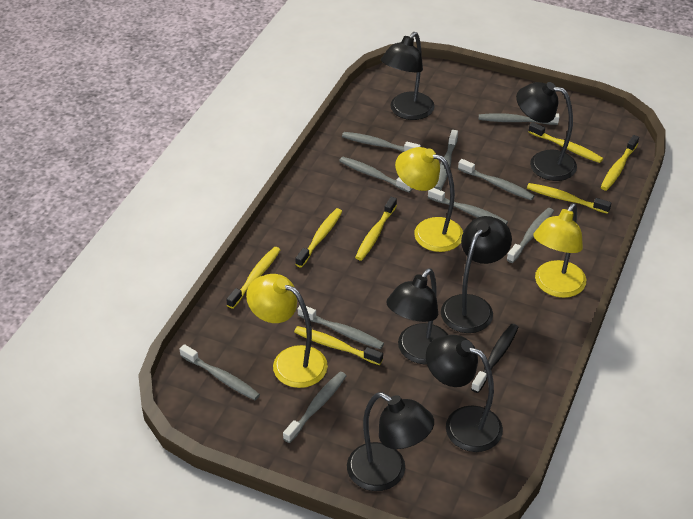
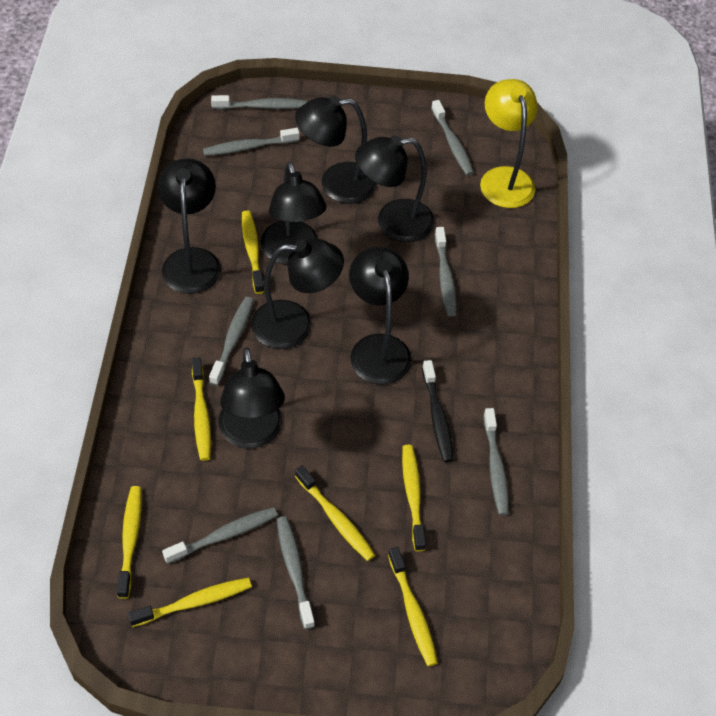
black lamp: [347,392,434,491] [381,32,435,120] [386,268,448,364] [426,335,503,452] [441,216,512,333] [516,82,577,181] = 6 -> [158,158,221,294] [219,347,285,448] [251,238,344,349] [261,162,327,265] [295,96,377,204] [349,247,412,385] [355,135,435,242] = 7
grey toothbrush: [180,344,260,400] [283,372,347,443] [298,306,384,349] [339,157,413,193] [342,132,421,152] [428,188,508,225] [435,130,458,190] [458,159,535,200] [479,113,559,125] [507,208,554,263] = 10 -> [162,507,278,564] [203,128,300,156] [209,297,254,386] [211,95,307,109] [277,516,315,629] [431,100,474,176] [435,227,457,317] [483,408,509,515] = 8
yellow lamp: [246,274,328,388] [395,147,463,252] [533,203,586,298] = 3 -> [480,79,538,208] = 1

